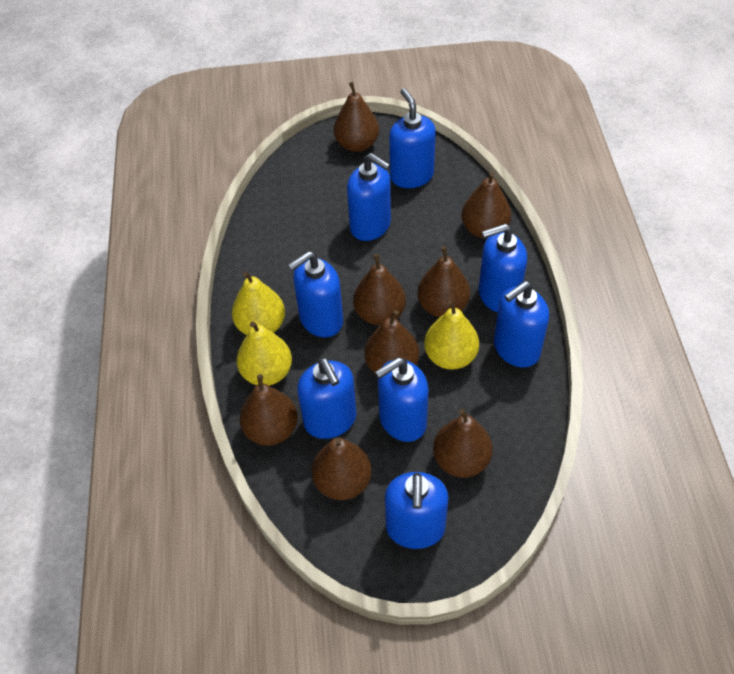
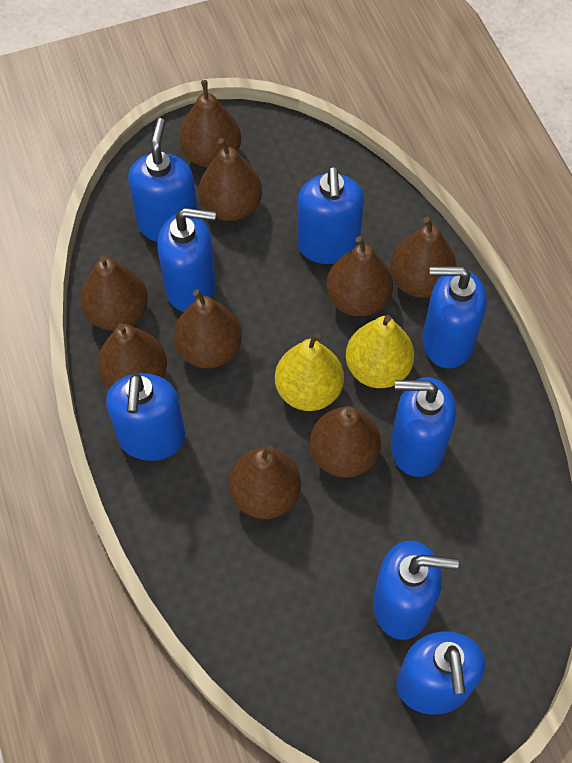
brown pear: [240,374,298,446] [312,437,372,500] [334,82,379,152] [353,254,406,325] [364,310,419,374] [418,246,470,317] [433,409,493,478] [461,172,511,239] = 8 -> [80,255,148,331] [98,323,167,389] [174,289,242,368] [179,80,241,168] [199,138,262,221] [229,445,301,519] [310,406,381,478] [326,236,393,317] [390,217,456,298] = 9
yellow pear: [232,271,285,335] [237,321,292,386] [424,300,479,370] = 3 -> [275,332,344,411] [346,315,415,388] = 2

